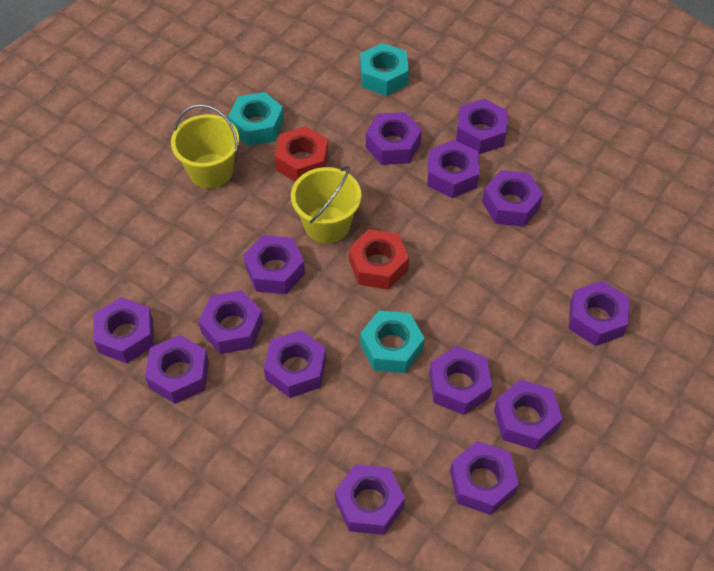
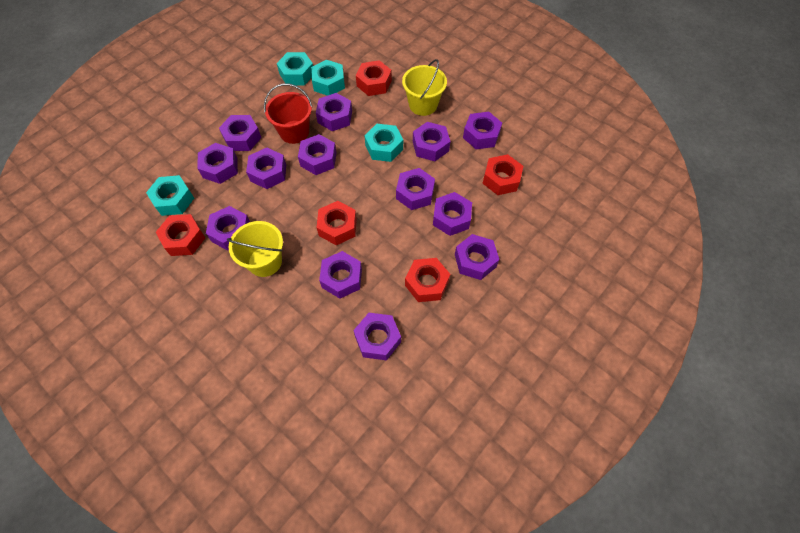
purple nut: [94,297,154,363] [145,335,209,404] [198,290,263,354] [243,235,305,294] [264,330,326,398] [335,464,405,535] [366,112,422,165] [428,140,479,198] [429,346,492,415] [450,441,519,515] [456,99,508,154] [482,170,543,227] [494,379,562,450] [569,281,629,346] = 14 -> [197,143,238,184] [206,206,250,251] [219,115,261,151] [246,147,286,189] [298,134,337,175] [316,93,352,131] [319,251,362,299] [353,313,401,360] [396,168,435,210] [413,122,451,161] [433,192,472,236] [455,234,499,280] [463,112,502,149] = 13
red bucket: none = 0 -> [264,83,312,144] = 1
red nut: [275,126,328,182] [349,229,409,290] = 2 -> [156,214,205,256] [316,201,357,245] [356,60,392,96] [405,258,450,302] [482,154,523,195] = 5
turquoise nut: [228,92,284,146] [360,43,409,96] [360,311,425,373] = 3 -> [146,175,194,216] [277,52,313,85] [311,60,345,96] [364,124,403,162] = 4

